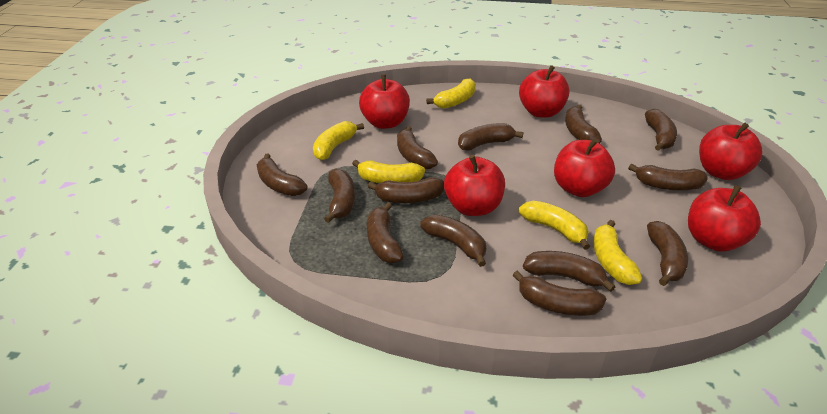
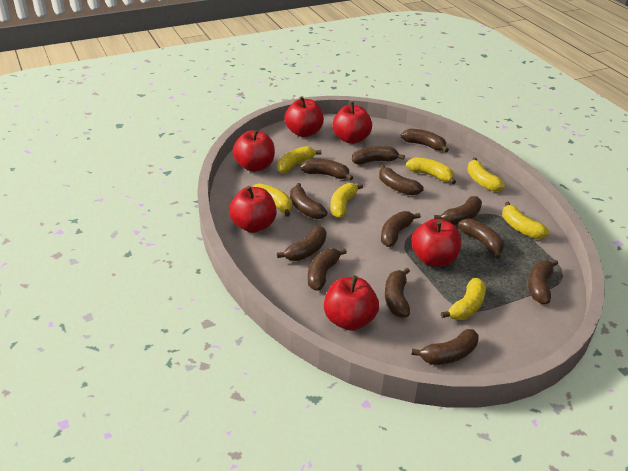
yellow banana: [313,121,364,160] [352,160,425,183] [426,78,476,109] [518,201,590,250] [593,220,642,285] = 5 -> [252,183,292,217] [277,146,321,173] [330,183,363,218] [406,157,456,184] [441,278,486,320] [467,158,505,192] [502,201,550,239] = 7

